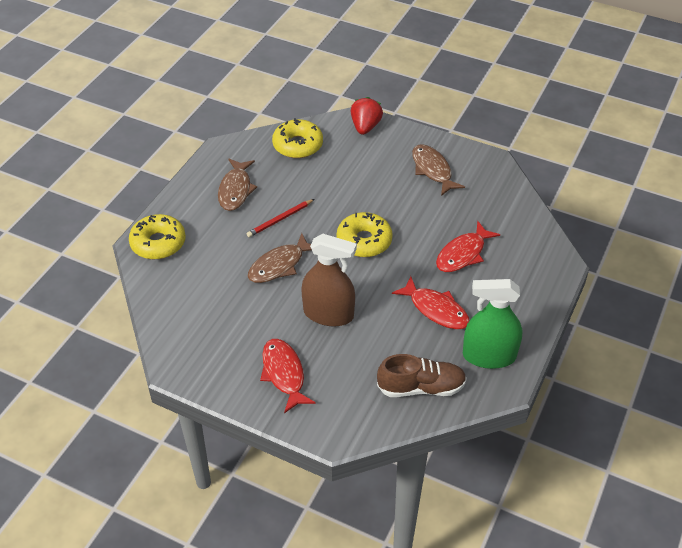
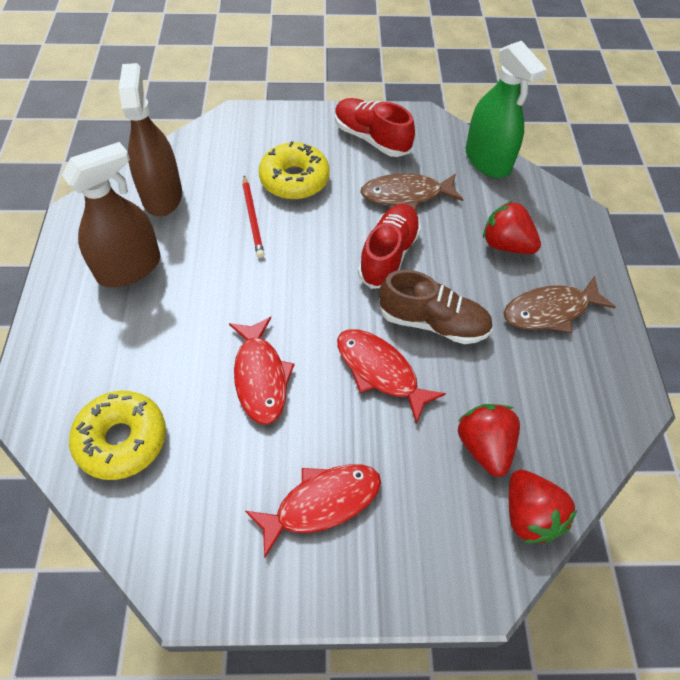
brown fish: [218,159,257,211] [248,233,312,283] [412,144,465,196] = 3 -> [360,173,463,211] [503,276,616,333] = 2
brown spray bottle: [301,234,357,326] = 1 -> [62,142,160,287] [119,63,182,216] = 2
red shoe: none = 0 -> [335,98,415,157] [358,204,421,289] = 2
red strawberry: [351,97,383,135] = 1 -> [458,404,520,477] [483,201,541,254] [509,470,577,543] = 3
yellow donut: [129,214,186,259] [272,118,323,158] [337,212,393,257] = 3 -> [69,391,166,480] [259,141,330,199] = 2

